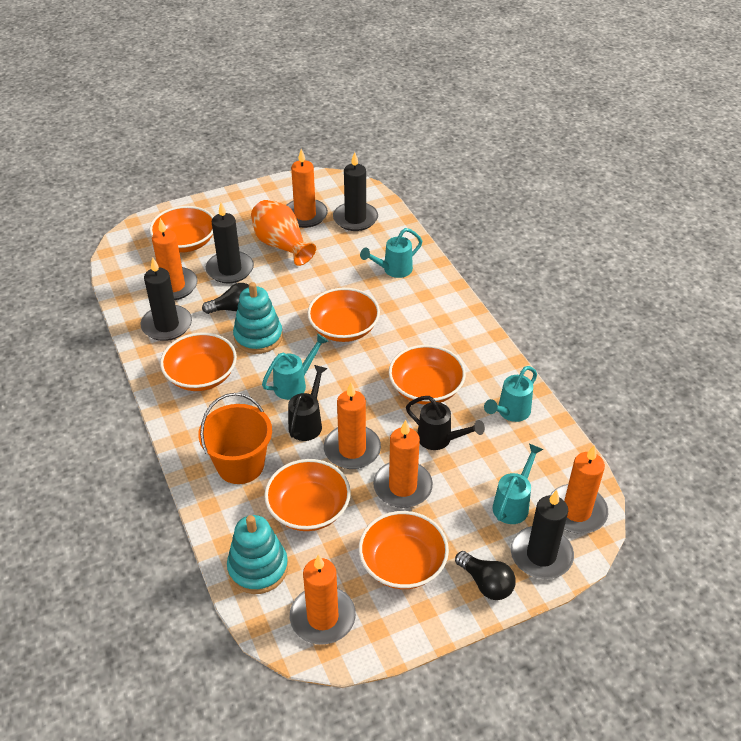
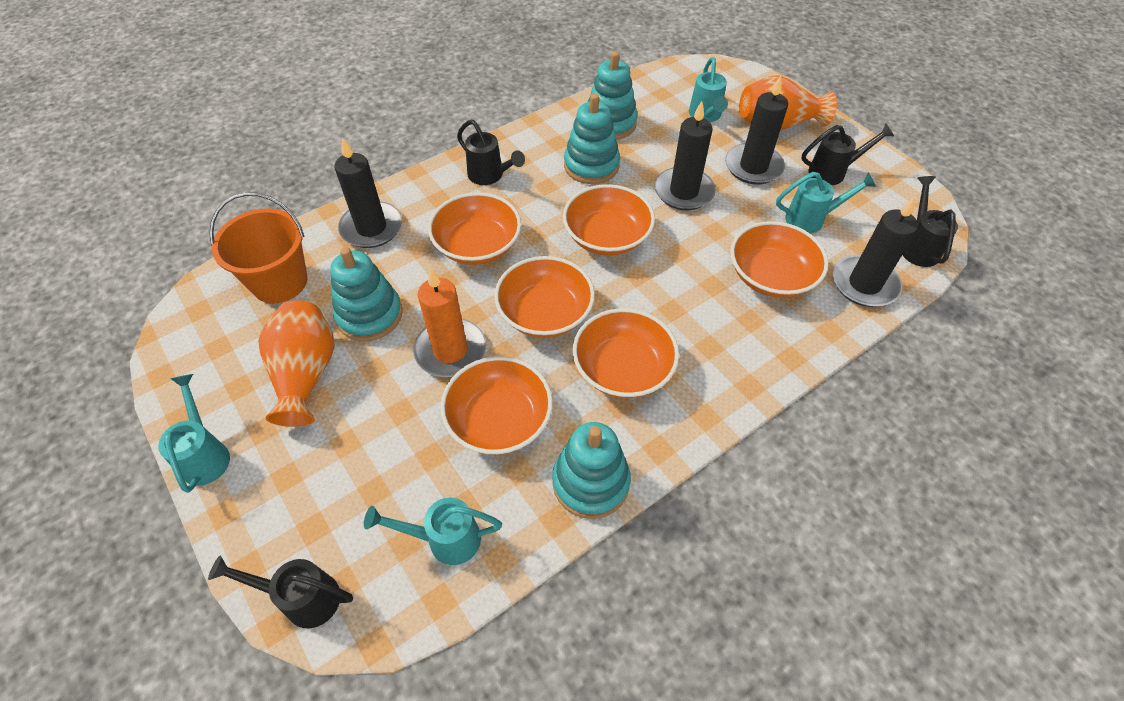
black light bulb: [202,283,249,314] [455,551,515,600] = 2 -> none = 0
black watering can: [288,365,328,441] [406,396,485,450] = 2 -> [208,555,353,629] [457,120,525,185] [801,124,894,185] [903,176,958,267] = 4
orange candle: [152,218,198,300] [287,149,328,228] [290,554,356,645] [324,382,381,469] [373,420,433,508] [550,445,608,534] = 6 -> [413,268,486,377] = 1
orange vase: [251,200,316,266] = 1 -> [258,300,335,427] [739,75,837,131] = 2
turquoise stacking toy: [227,515,288,594] [233,282,283,354] = 2 -> [330,247,403,341] [552,422,631,519] [564,94,620,184] [588,51,638,140] = 4

